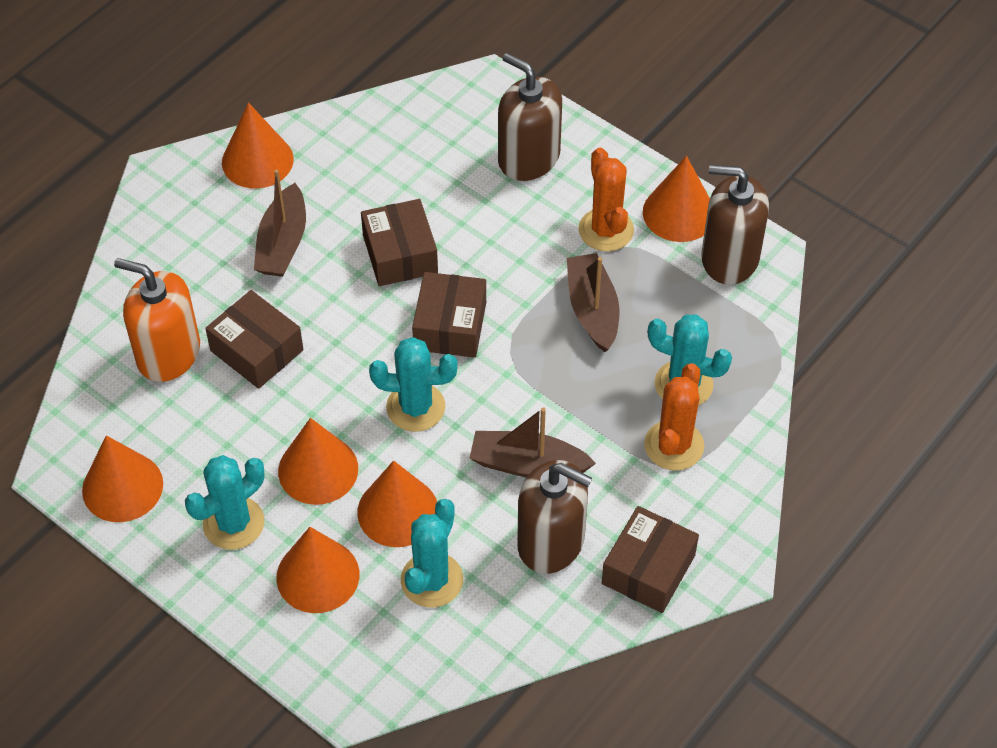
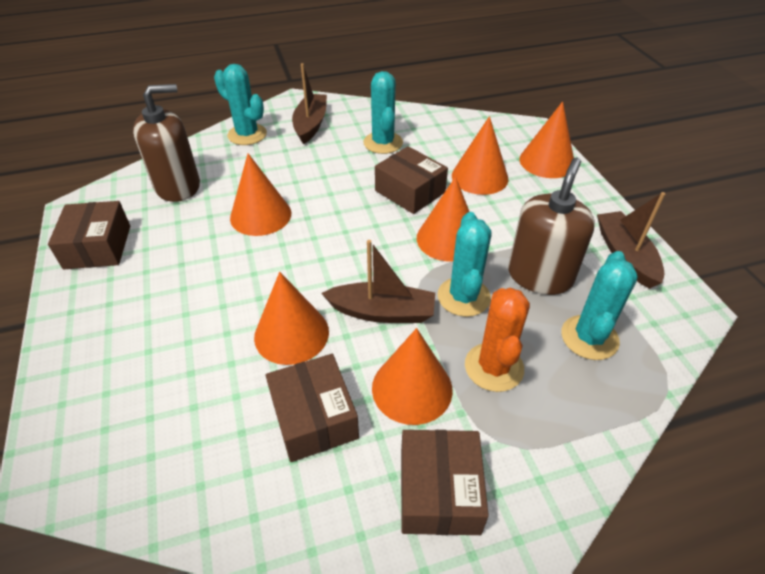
brown soap dispenser: [498,53,562,181] [517,460,592,574] [701,165,769,285] = 3 -> [133,84,200,202] [508,158,595,295] = 2
orange cactus: [578,148,634,252] [644,363,704,471] = 2 -> [465,288,530,392] = 1
orange soap dispenser: [114,258,200,382] = 1 -> none = 0

